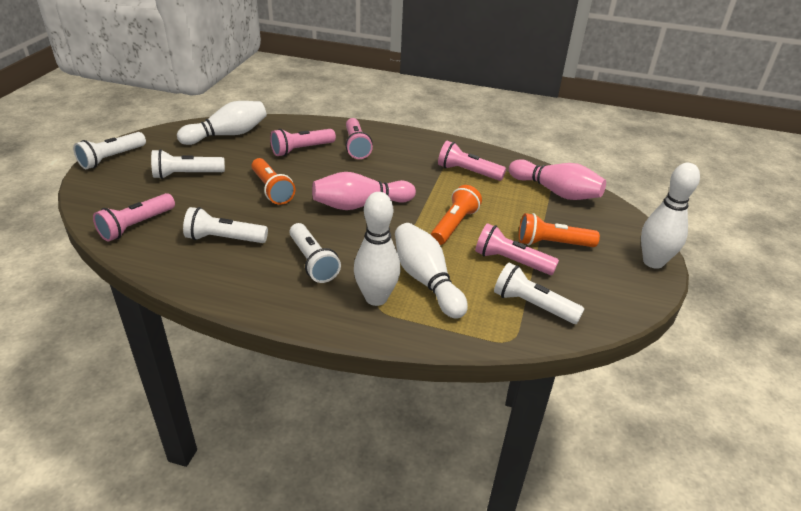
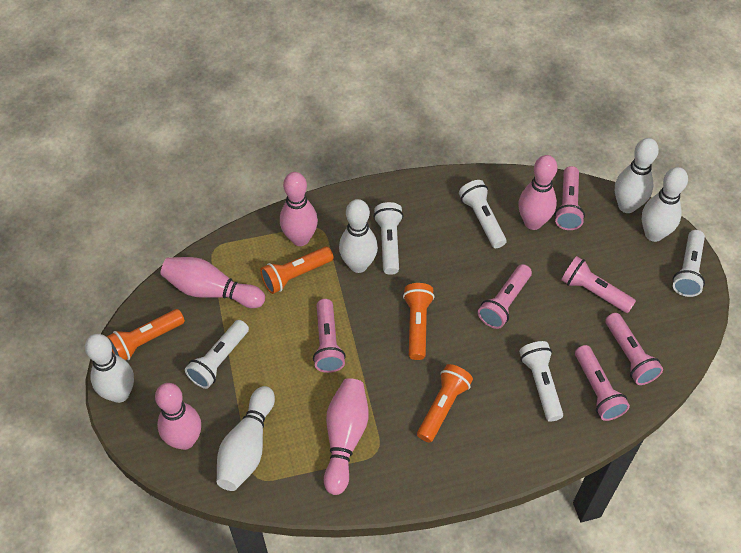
orange flashlight: [251,158,295,205] [431,185,482,245] [519,213,600,247] = 3 -> [107,309,185,360] [260,246,334,294] [403,283,434,360] [417,364,473,443] = 4
pink bowling pin: [312,172,416,210] [509,159,606,200] = 2 -> [155,383,201,450] [161,257,265,308] [280,172,318,246] [324,378,369,495] [518,155,558,230] = 5
pink flashlight: [93,193,175,242] [270,129,336,156] [345,118,373,159] [438,141,506,181] [475,223,559,275] = 5 -> [313,299,346,373] [478,264,532,329] [554,166,585,230] [561,256,636,313] [575,345,630,421] [605,313,663,385] = 6
white bowling pin: [177,101,267,145] [354,192,401,306] [395,223,468,319] [641,163,700,269] = 4 -> [85,334,134,403] [217,386,275,491] [339,199,378,273] [615,138,659,213] [642,167,688,242] = 5

